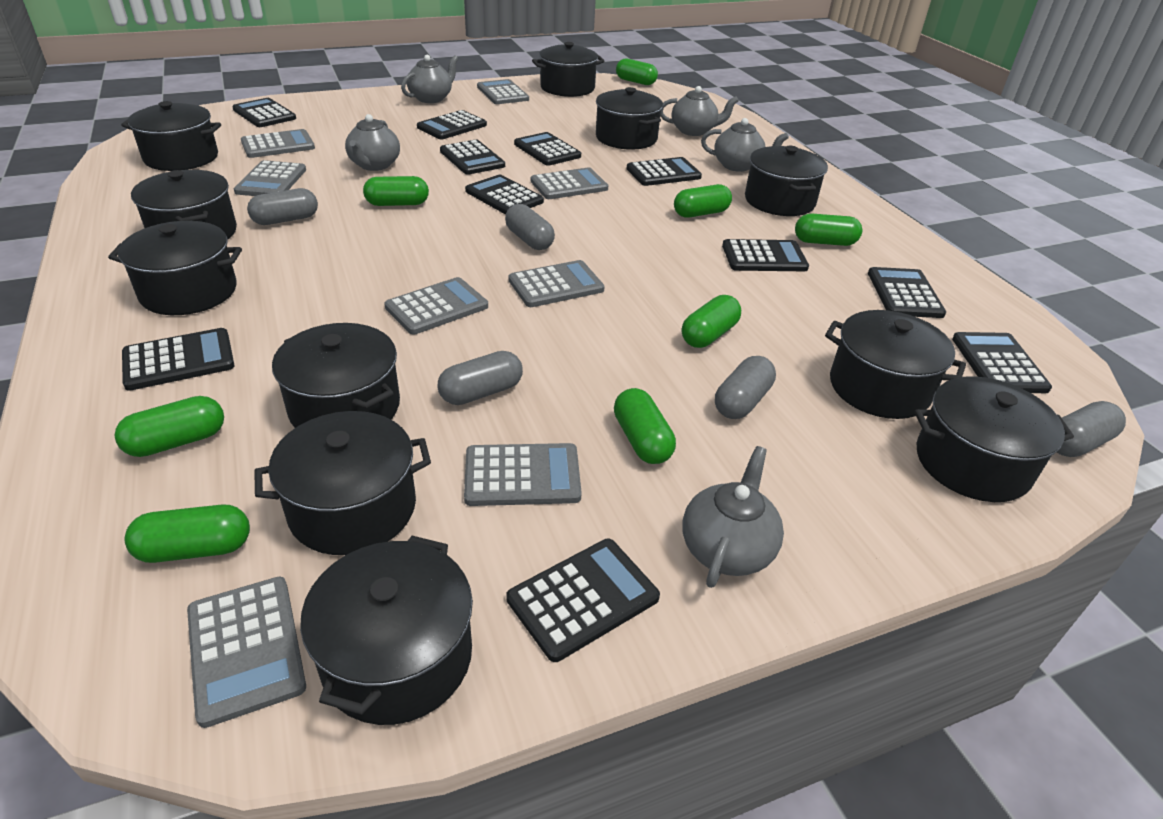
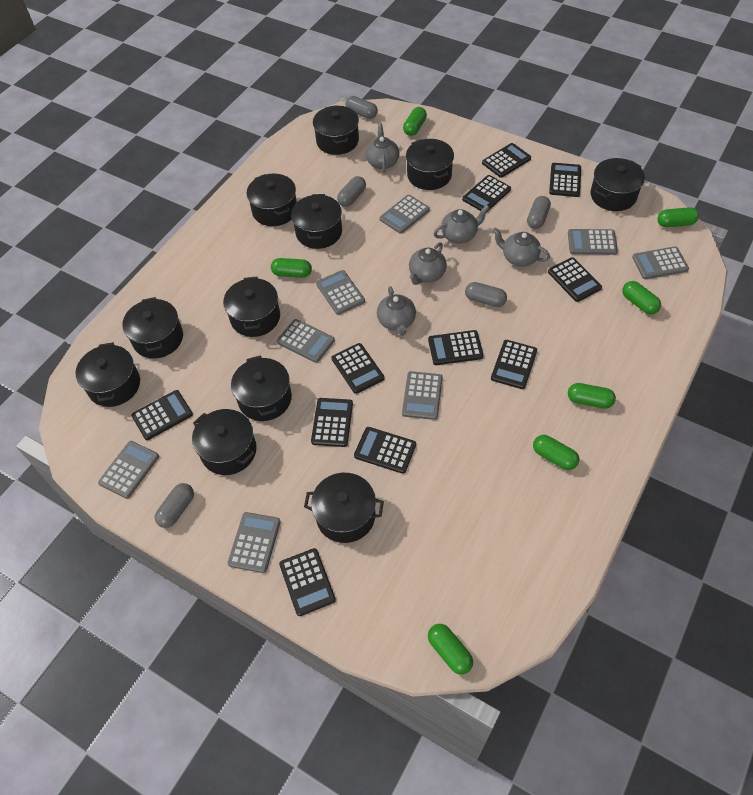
green capsule: [114,396,224,457] [124,504,250,563] [363,176,429,206] [614,388,676,464] [616,59,658,85] [674,184,732,218] [682,295,741,348] [795,214,862,246] = 8 -> [271,258,312,278] [403,107,427,136] [428,624,473,675] [533,435,579,470] [568,383,616,409] [622,281,661,314] [657,207,699,227] = 7

